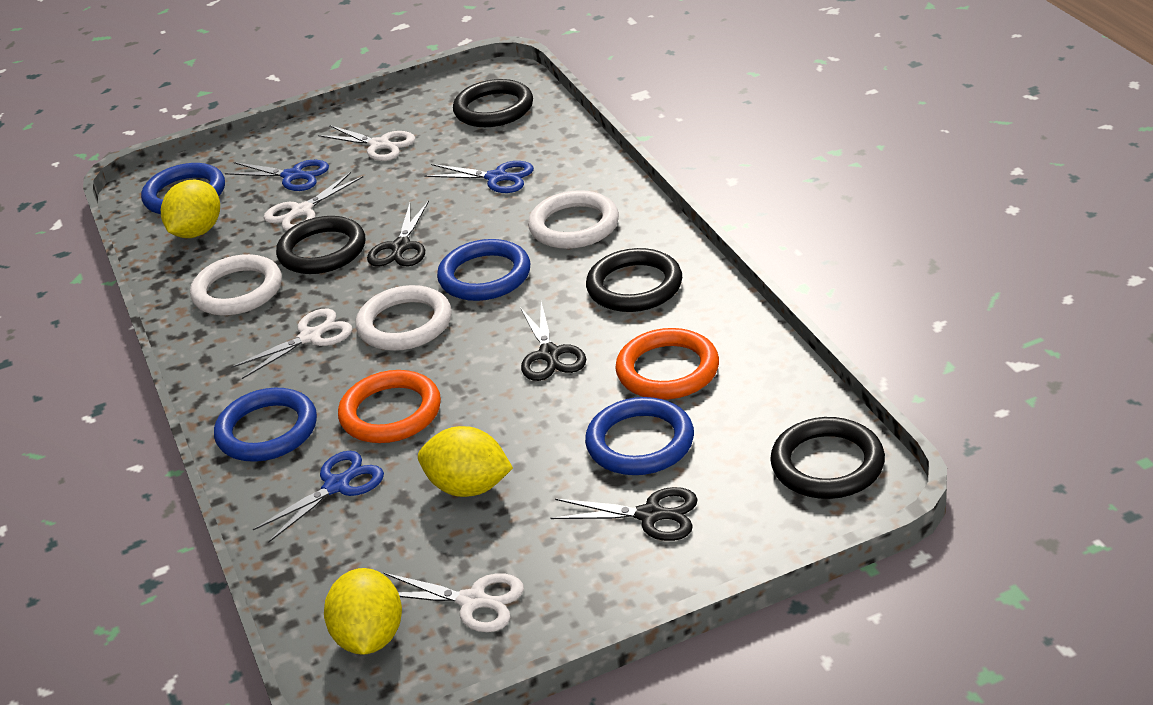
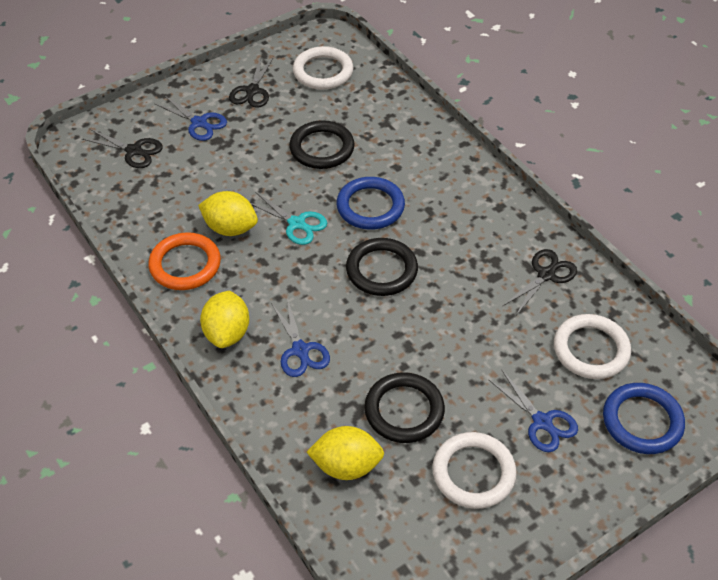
black ring: [276,216,365,274] [453,79,533,127] [586,248,682,312] [770,417,885,499] = 4 -> [289,120,355,169] [346,238,418,296] [364,372,445,443] = 3
blue ring: [141,163,225,214] [214,388,317,462] [437,239,530,301] [585,397,694,475] = 4 -> [337,177,405,230] [603,383,685,454] = 2
orange ring: [338,370,441,443] [615,328,719,400] = 2 -> [148,232,221,290] = 1
turquoise scissors: none = 0 -> [251,192,327,245] = 1
white scissors: [231,308,352,379] [264,172,363,231] [318,125,415,161] [384,573,524,632] = 4 -> none = 0

